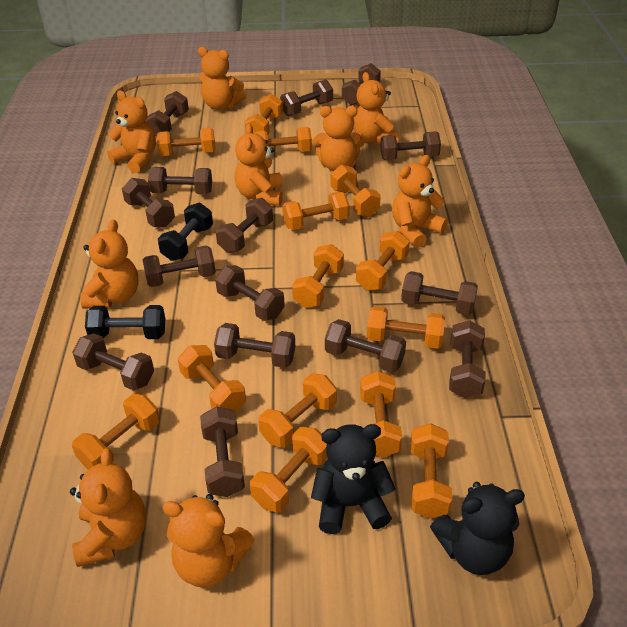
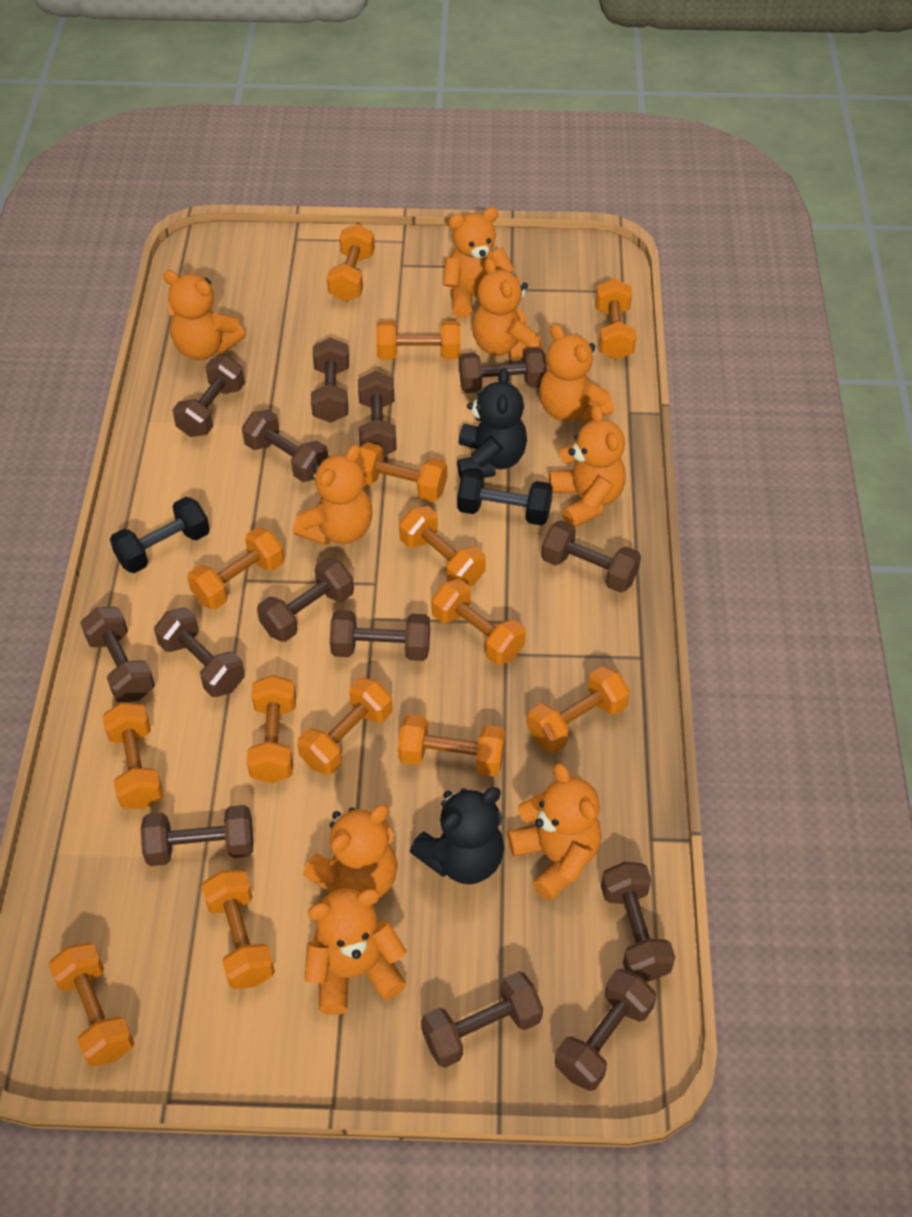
brown dumbbell: [72,333,154,391] [122,178,175,228] [142,245,216,287] [146,91,189,136] [148,167,212,194] [200,406,245,497] [214,323,295,368] [215,265,285,321] [216,198,273,253] [280,80,333,116] [325,319,406,373] [342,63,381,105] [380,132,441,160] [401,271,478,315] [449,320,486,398] = 15 -> [81,607,155,702] [140,805,254,866] [154,608,245,697] [172,356,245,437] [242,409,328,482] [257,558,354,642] [311,338,349,423] [330,610,430,661] [358,371,397,456] [421,971,543,1068] [459,347,547,393] [541,520,641,593] [555,969,656,1091] [601,862,675,981] = 14

